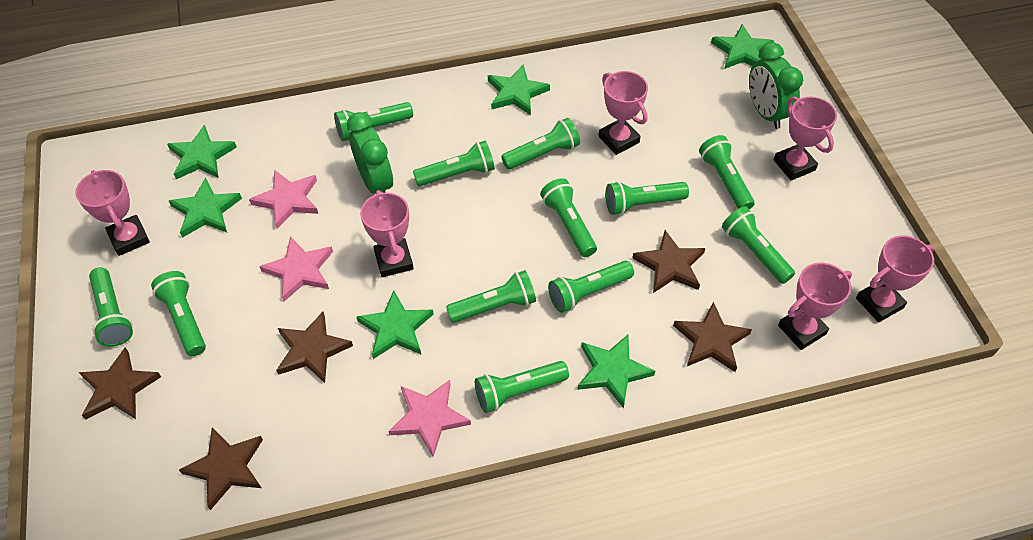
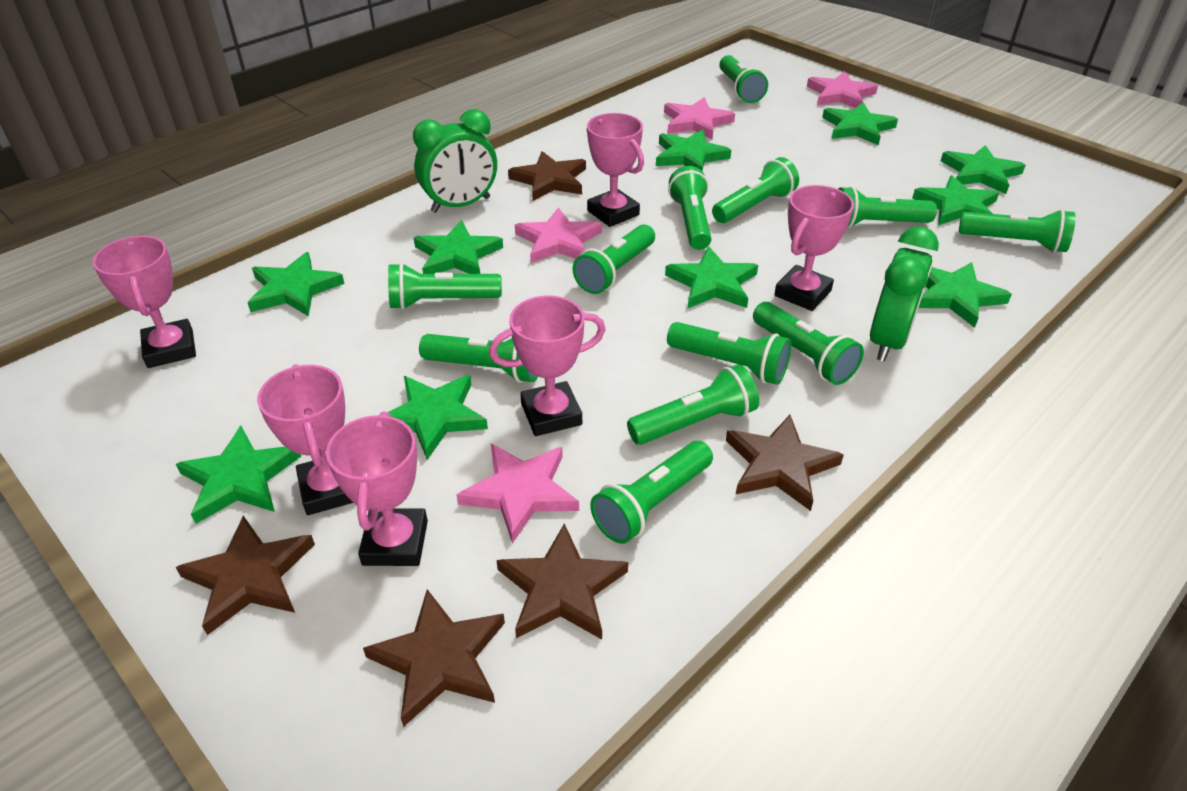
green star: [167,125,237,179] [169,178,242,238] [356,290,434,359] [488,65,550,116] [578,335,655,408] [711,24,774,69] = 6 -> [176,426,301,524] [247,252,345,316] [388,375,488,460] [414,220,503,274] [656,130,731,171] [665,246,758,308] [822,103,898,145] [912,175,999,225] [919,262,1012,328] [941,145,1026,194] = 10
pink star: [249,170,318,229] [259,236,333,302] [388,380,471,457] = 3 -> [456,444,579,544] [515,207,602,263] [664,97,735,139] [807,71,878,108] = 4

